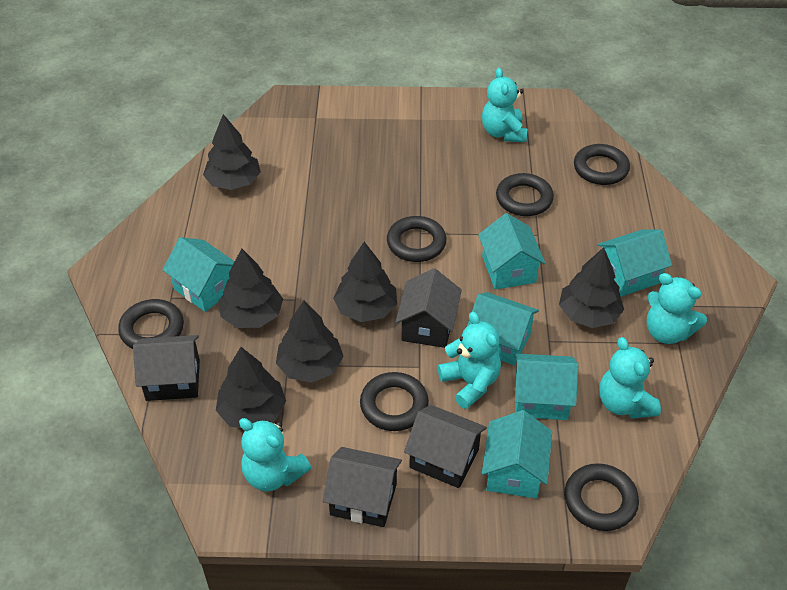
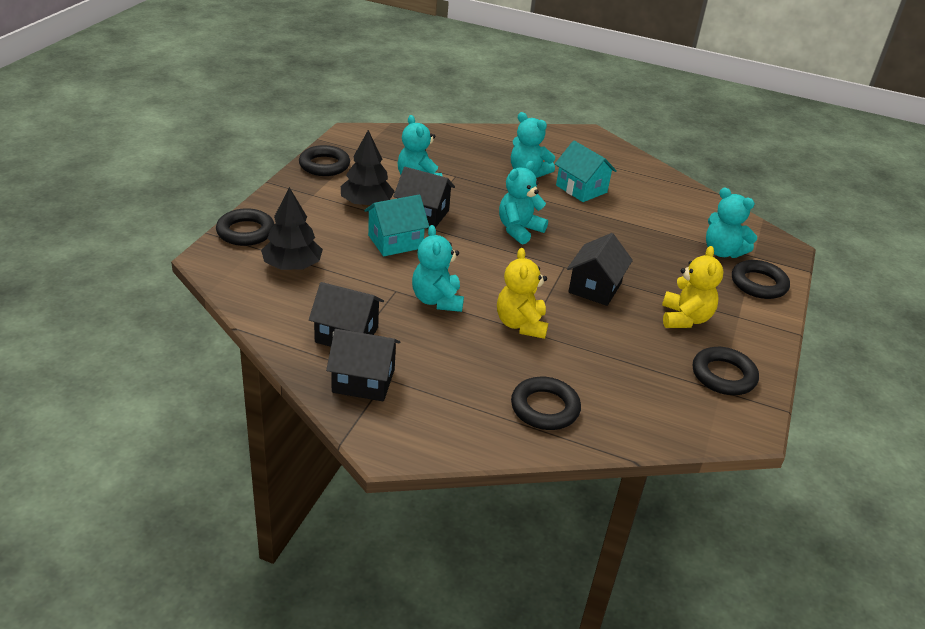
black ring: [118,299,184,349] [360,372,429,431] [387,216,447,262] [496,173,554,216] [565,463,639,531] [574,144,630,185] = 6 -> [216,208,274,246] [299,145,350,176] [511,377,581,430] [693,347,759,395] [732,260,790,299] = 5
black tree: [203,114,261,190] [216,347,286,428] [219,248,283,328] [276,301,344,383] [333,242,397,322] [559,247,624,328] = 6 -> [261,187,323,270] [341,130,395,207] = 2
turquoise house: [162,237,235,312] [467,292,539,365] [478,213,546,289] [482,410,552,499] [515,353,578,420] [597,229,672,297] = 6 -> [364,195,429,256] [555,141,617,202] = 2
yellow teddy bear: none = 0 -> [497,248,548,339] [662,246,724,328] = 2

